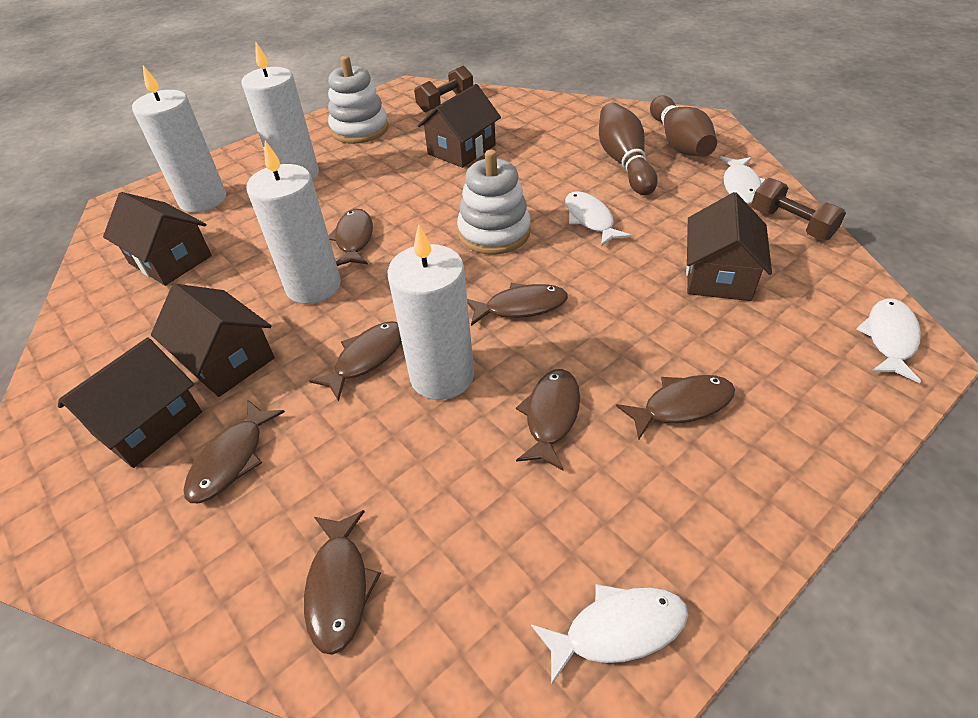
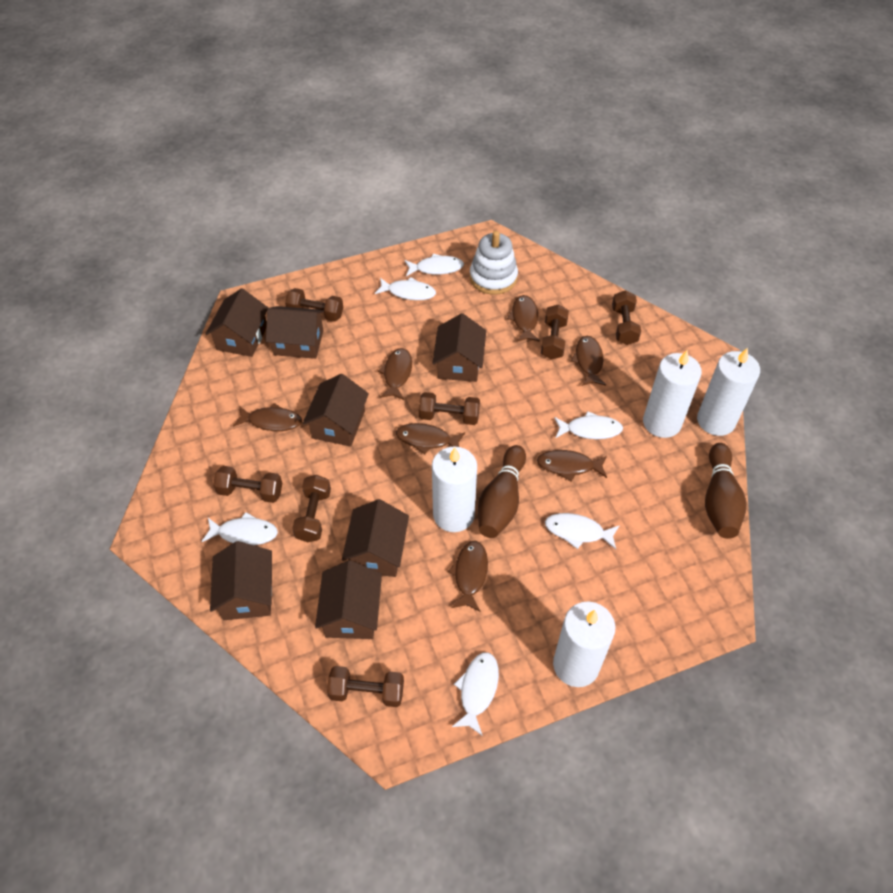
brown dumbbell: [414,66,473,112] [751,178,846,240] = 2 -> [213,466,282,503] [285,288,343,322] [292,475,331,542] [327,666,404,707] [419,392,480,425] [541,304,569,360] [612,290,641,345] = 7
brown house: [58,337,202,468] [103,192,212,286] [151,284,275,397] [418,84,501,168] [686,192,772,301] = 5 -> [205,288,268,357] [210,541,272,620] [266,306,324,359] [303,374,369,447] [315,560,382,639] [342,499,409,577] [432,313,486,382] = 7
white fish: [531,584,688,686] [565,191,632,246] [720,156,765,204] [857,299,921,383] = 4 -> [202,512,278,545] [375,277,436,300] [405,253,464,276] [452,652,499,735] [545,513,620,549] [554,411,623,439] = 6
white stacking toy: [328,56,389,144] [457,149,531,255] = 2 -> [470,231,518,295] = 1

